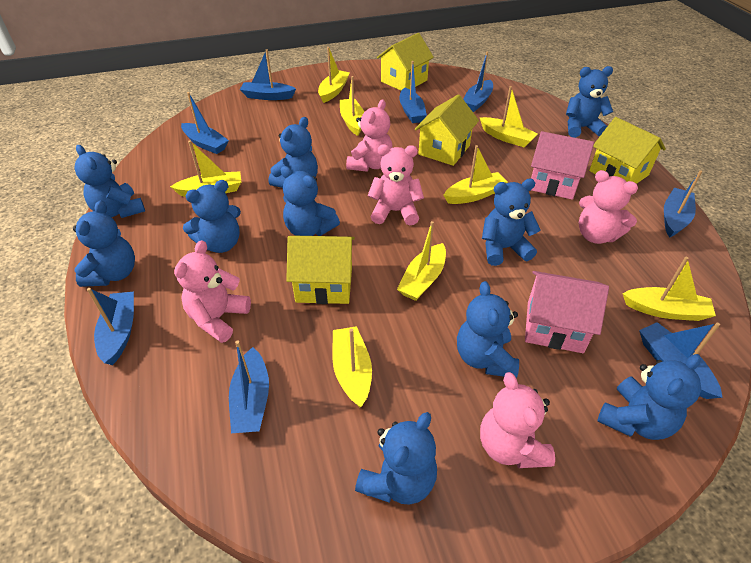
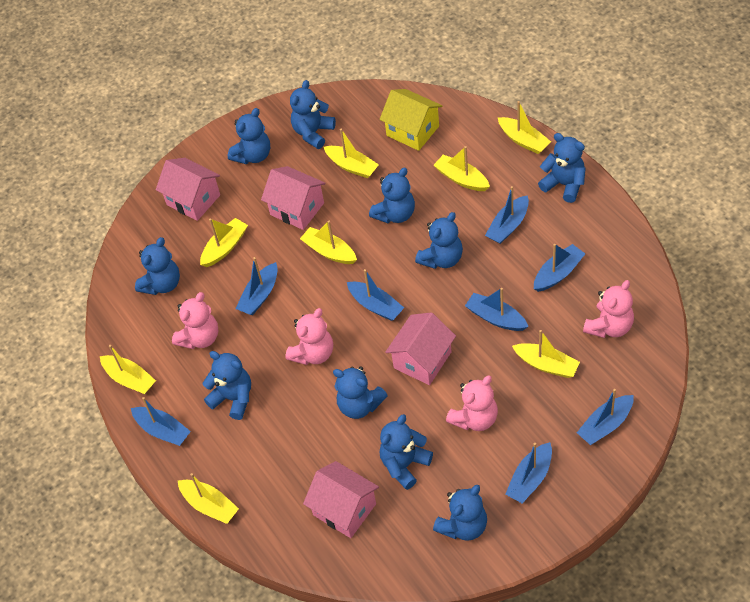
pink house: [525,271,609,353] [531,131,594,200] = 2 -> [156,158,220,221] [261,166,326,230] [303,461,379,538] [385,313,456,385] = 4
pink teddy bear: [174,240,251,343] [346,99,393,172] [368,144,424,226] [480,372,555,468] [579,170,638,244] = 5 -> [172,292,218,349] [285,308,333,365] [446,375,498,431] [583,280,634,338] = 4
yellow house: [286,236,355,304] [377,33,434,90] [415,94,479,166] [589,117,666,184] = 4 -> [380,89,442,151] = 1

